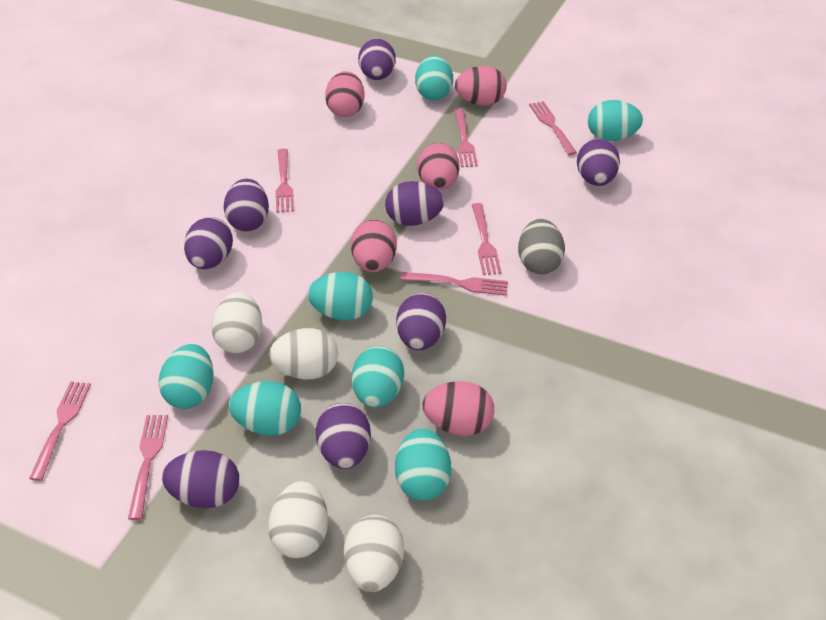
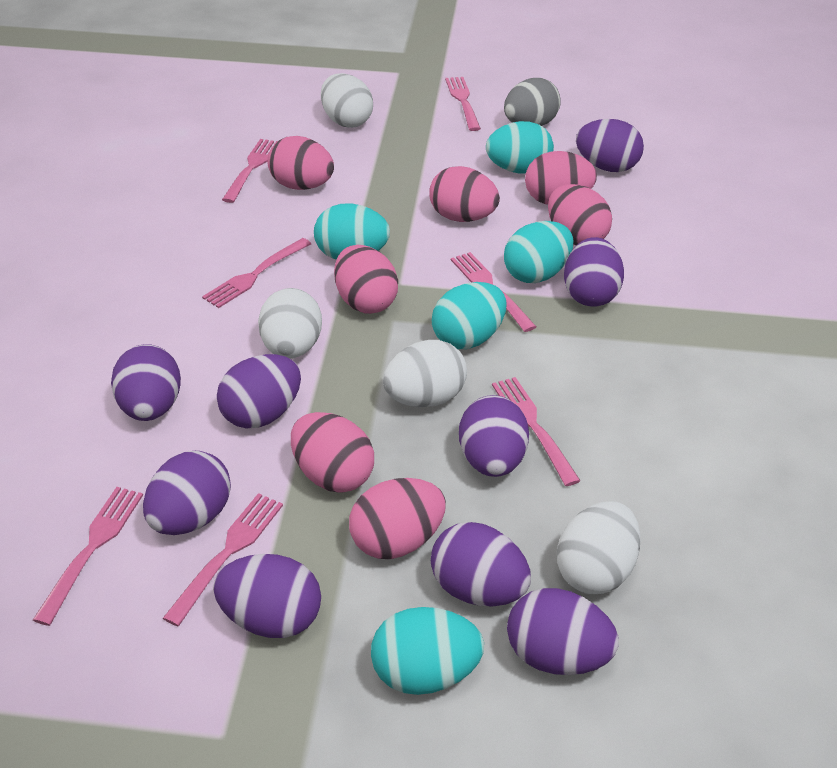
pink egg: [325,71,365,117] [351,220,397,272] [417,143,460,190] [422,381,494,436] [455,66,507,106] = 5 -> [267,136,334,190] [291,412,374,493] [334,245,398,314] [349,478,446,559] [429,166,500,222] [525,151,597,205] [548,184,612,245] = 7
purple egg: [162,450,239,508] [184,217,233,269] [224,179,269,231] [316,403,371,469] [358,39,396,80] [385,181,445,226] [396,293,446,350] [577,139,620,186] = 8 -> [111,344,181,421] [143,451,231,535] [213,554,321,638] [217,354,301,428] [431,522,531,607] [459,395,529,477] [507,588,619,675] [564,237,624,306] [576,119,644,172] = 9
turquoise egg: [159,344,214,409] [229,381,301,436] [307,272,373,321] [352,346,404,408] [395,429,451,501] [415,55,453,101] [588,100,643,141] = 7 -> [314,203,390,260] [371,607,484,695] [432,282,507,349] [486,121,554,174] [504,221,574,283] = 5

